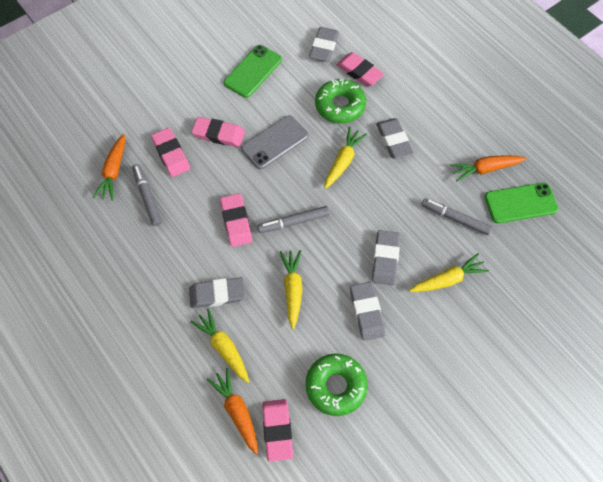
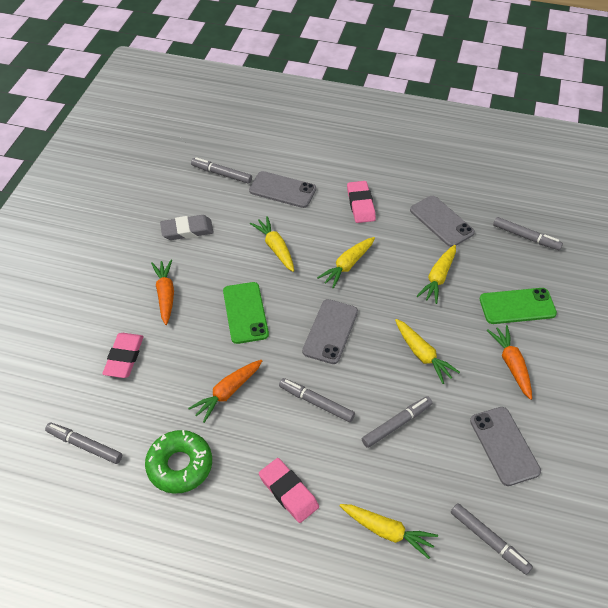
green donut: [305,354,368,416] [315,79,366,124] = 2 -> [145,430,212,494] = 1
grey eraser: [189,277,245,308] [309,27,339,62] [350,282,385,341] [372,230,400,285] [376,118,414,159] = 5 -> [160,215,214,240] = 1
grey marker: [132,164,162,226] [258,206,329,233] [421,198,492,235] = 3 -> [45,423,122,464] [191,157,252,184] [279,378,355,422] [362,396,432,448] [451,503,533,575] [493,217,563,250] = 6
grey phone: [241,115,309,169] = 1 -> [249,171,316,208] [302,299,358,364] [410,196,475,247] [470,407,541,486] = 4
pink eraser: [151,128,190,177] [192,117,245,147] [220,193,252,247] [262,399,293,462] [336,52,384,87] = 5 -> [103,333,144,378] [259,458,319,523] [347,181,376,223] = 3
yellow carrot: [190,308,249,383] [280,250,302,329] [324,127,367,189] [409,253,489,292] = 4 -> [250,216,294,272] [317,237,375,288] [339,504,438,559] [395,319,460,384] [417,245,456,304] = 5

